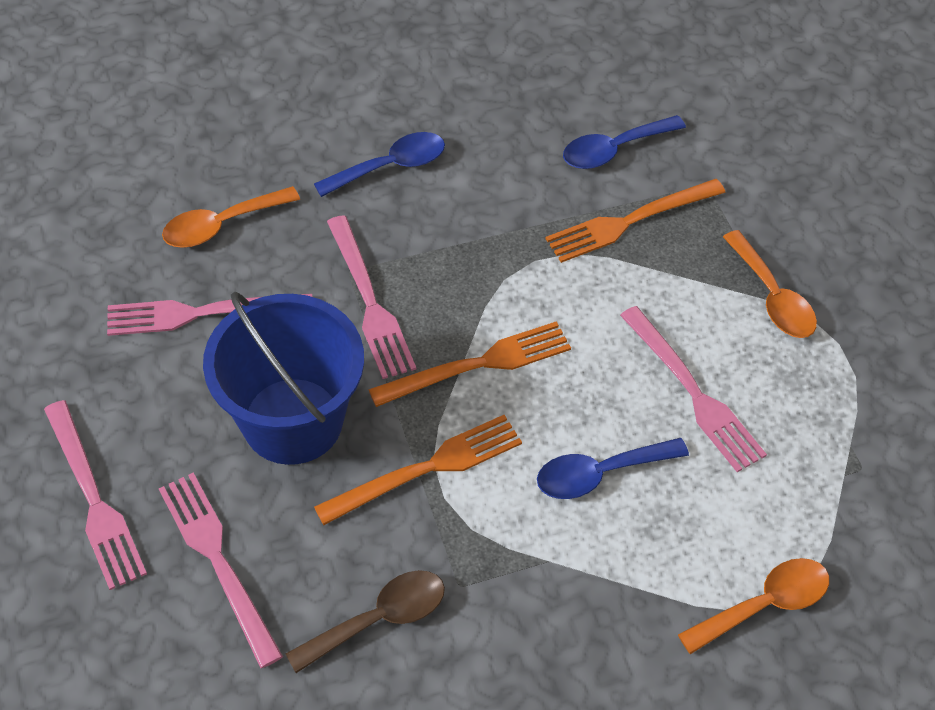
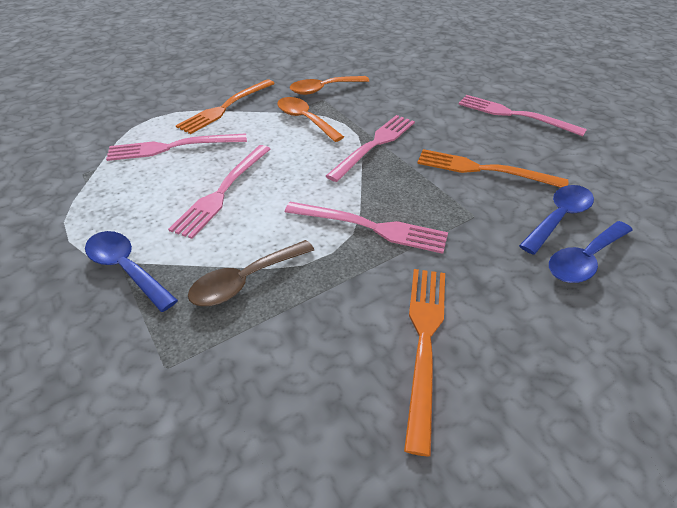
blue bucket: [203,291,364,465] = 1 -> none = 0
orange spoon: [162,186,300,248] [678,558,829,654] [723,230,817,338] = 3 -> [277,97,344,142] [290,76,369,95] = 2

